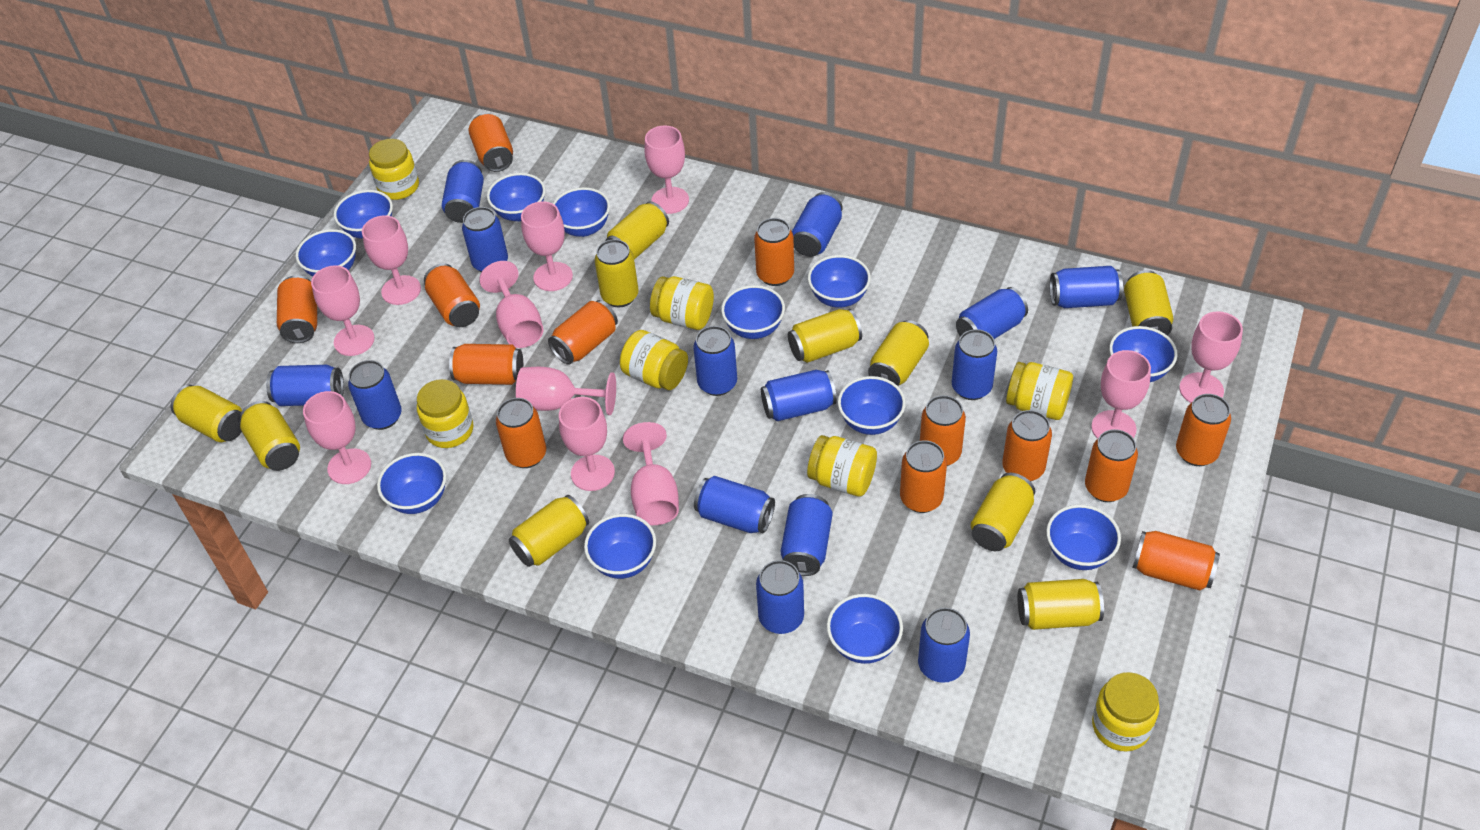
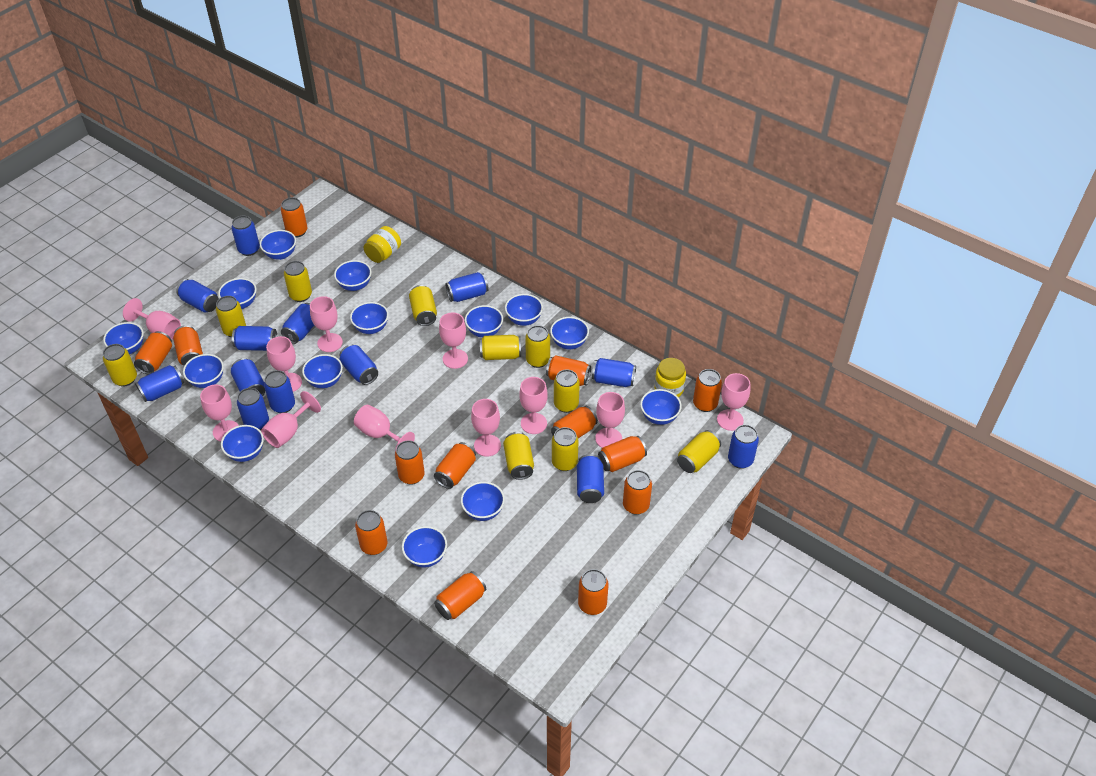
blue bowl: [295,229,356,277] [334,190,393,239] [377,453,446,514] [487,173,546,221] [553,187,610,237] [584,514,656,579] [721,285,785,339] [808,255,871,308] [827,594,903,664] [838,376,906,435] [1046,505,1121,570] [1109,326,1177,382] = 12 -> [103,322,144,354] [183,354,224,388] [218,278,257,309] [221,425,264,462] [260,230,296,260] [302,354,343,388] [334,260,372,291] [350,302,389,334] [402,526,447,568] [461,482,505,521] [465,305,503,338] [505,294,543,326] [550,317,589,349] [640,389,682,425] = 14
blue can: [266,365,344,406] [348,360,401,430] [442,160,484,223] [462,207,508,272] [693,326,737,396] [694,476,775,534] [756,560,804,634] [761,370,837,421] [781,494,832,576] [792,192,843,257] [918,608,970,683] [952,329,997,400] [956,287,1028,339] [1050,266,1123,308] = 14 -> [135,365,184,402] [176,279,219,312] [231,216,260,256] [231,358,265,396] [232,326,277,351] [237,388,269,430] [264,370,295,413] [281,303,314,344] [339,344,378,385] [446,272,488,302] [577,454,604,503] [592,358,636,387] [728,425,759,469] = 13
yellow jar: [369,139,419,200] [417,379,473,448] [620,330,688,390] [650,276,714,330] [807,435,877,496] [1006,362,1073,420] [1092,672,1159,752] = 7 -> [364,226,401,263] [654,358,686,397] = 2

